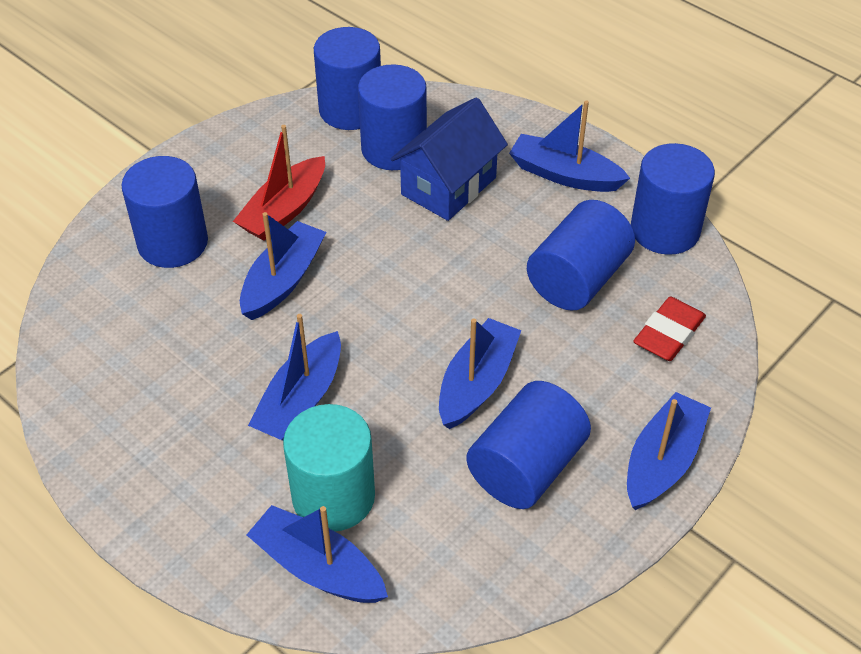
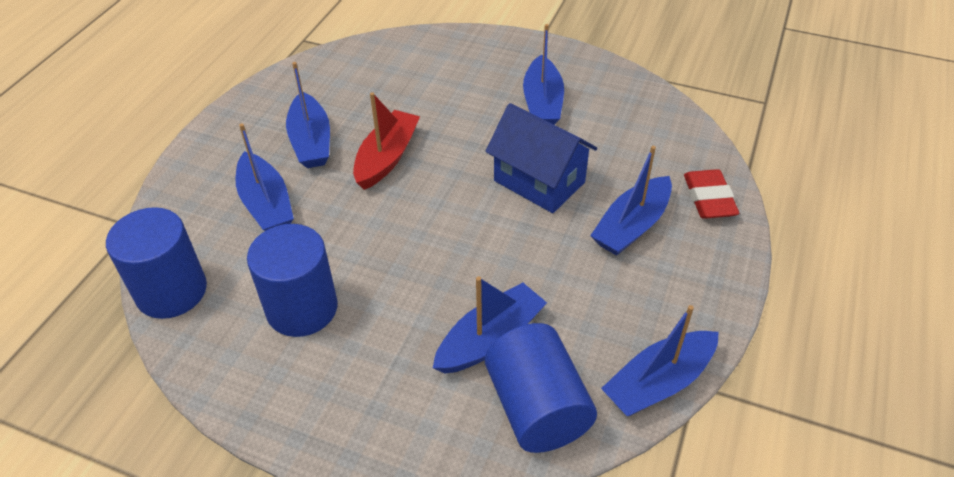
blue cylinder: [122,156,208,268] [314,27,381,130] [358,64,427,170] [466,381,591,509] [527,200,635,311] [631,143,715,255] = 6 -> [106,207,207,319] [247,224,338,337] [485,323,597,453] = 3
turquoise cylinder: [283,404,375,531] = 1 -> none = 0

